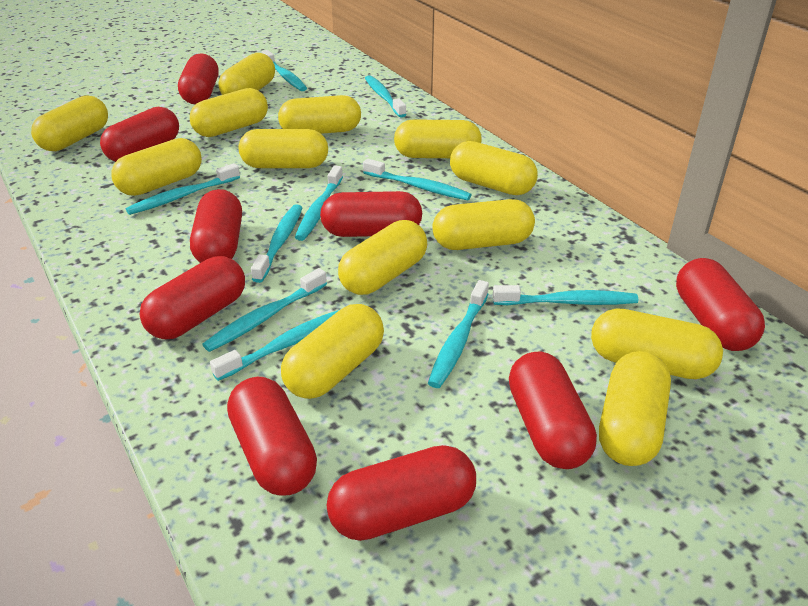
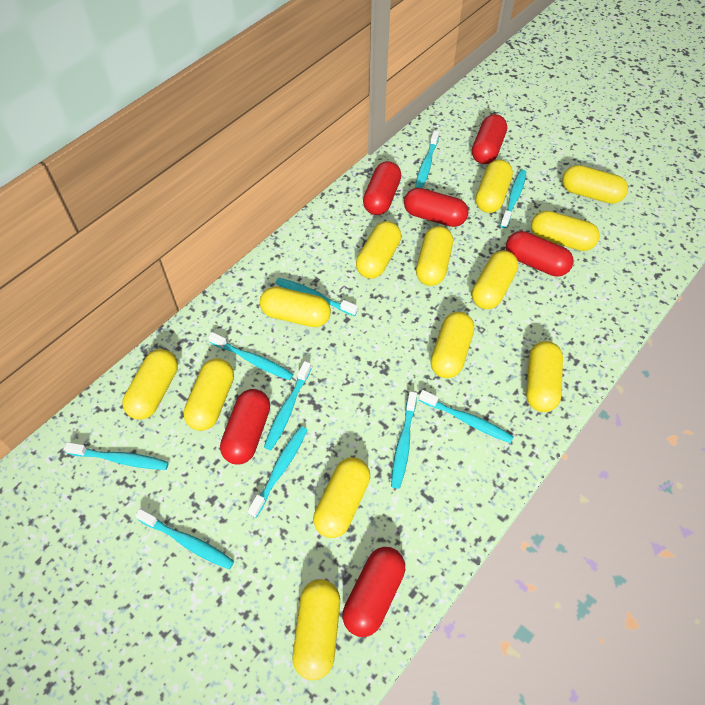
red capsule: [100,107,179,162] [139,256,245,339] [178,53,219,104] [190,189,242,263] [227,377,317,495] [320,191,422,237] [327,445,476,541] [509,352,597,469] [676,258,765,351] = 9 -> [220,389,270,464] [343,547,405,637] [363,161,401,215] [404,188,469,227] [472,114,507,164] [506,231,573,277] = 6

